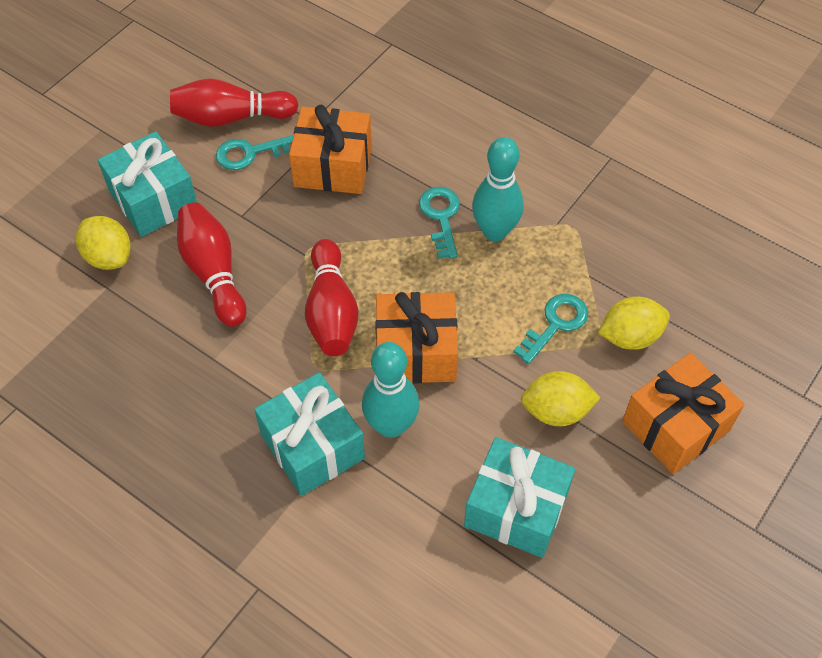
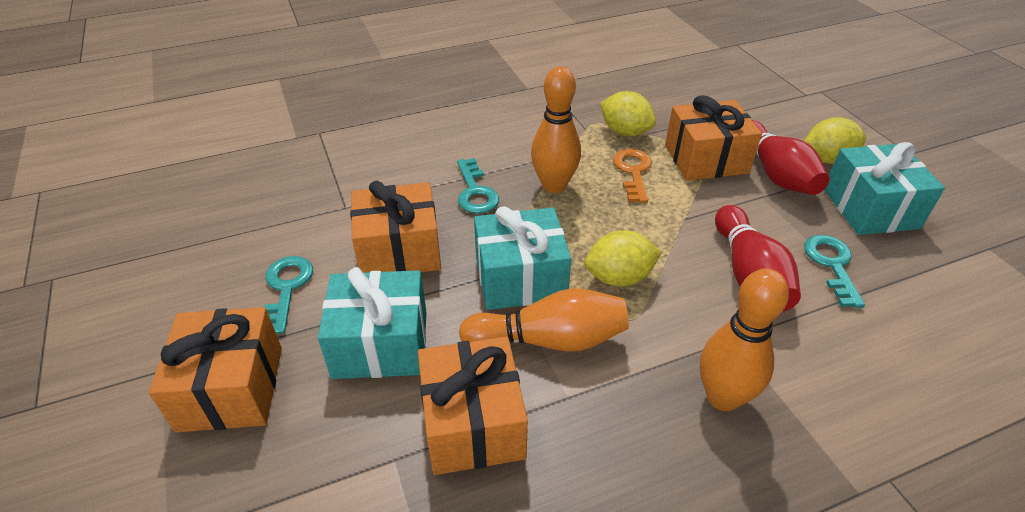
orange bowling pin: none = 0 -> [459,288,629,352] [531,66,581,193] [700,268,789,411] = 3
orange gift: [289,105,372,194] [375,292,458,383] [622,352,745,474] = 3 -> [149,307,282,433] [350,181,441,273] [418,336,528,475] [665,95,762,181] = 4
orange key: none = 0 -> [613,149,652,203] = 1
red bowling pin: [170,78,298,127] [177,202,247,327] [305,239,359,356] = 3 -> [715,205,801,311] [752,120,829,195] = 2
turquoise bowling pin: [362,342,420,438] [472,137,523,241] = 2 -> none = 0

